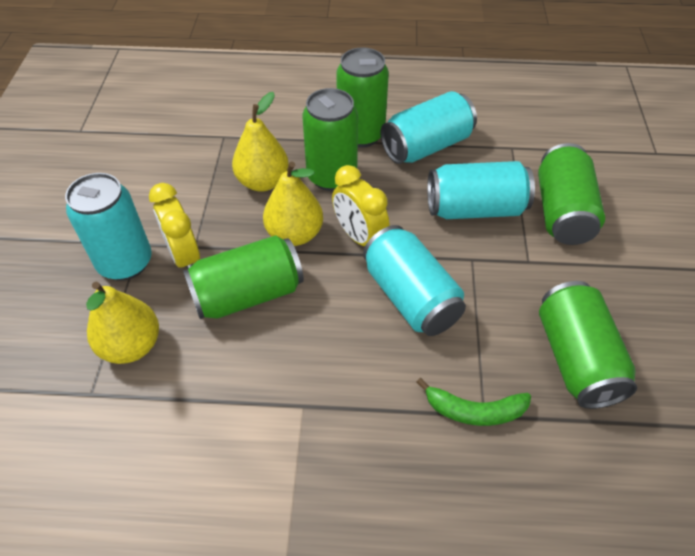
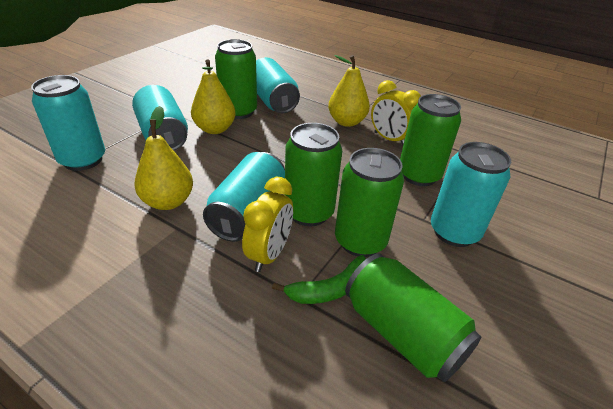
turquoise can: [65,173,152,281] [363,225,466,336] [380,91,477,164] [427,161,535,219] = 4 -> [31,75,105,171] [132,85,188,151] [203,152,285,242] [256,57,300,113] [431,142,511,247] = 5

